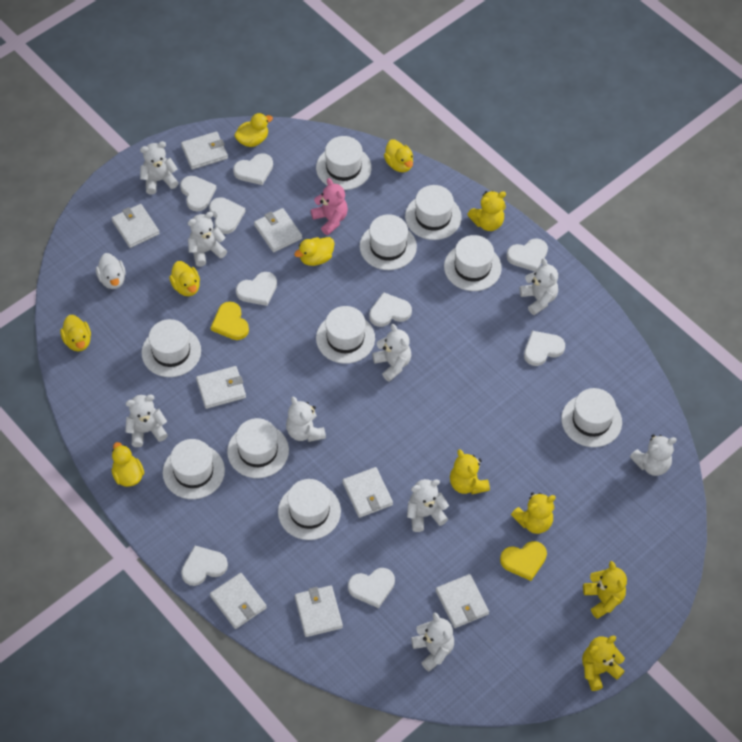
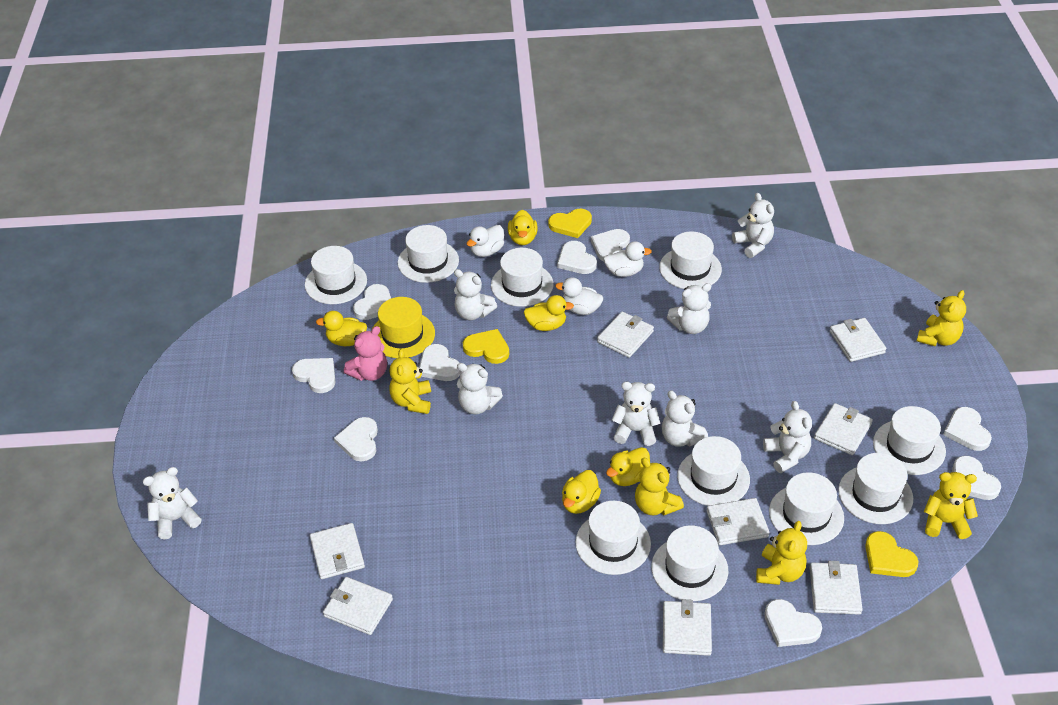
white duck: [96,253,126,289] = 1 -> [467,225,504,257] [555,277,603,315] [603,241,652,277] = 3
white teddy bear: [125,395,168,447] [140,141,179,195] [188,212,227,267] [286,397,326,442] [372,324,411,382] [407,479,449,532] [411,613,454,671] [520,258,558,315] [630,434,677,476] = 9 -> [143,467,201,540] [454,269,497,320] [457,363,503,414] [612,382,660,446] [662,390,708,447] [667,283,711,334] [732,193,774,258] [763,401,812,473] = 8
yellow duck: [60,315,91,352] [112,442,144,487] [169,261,200,296] [234,113,273,147] [294,237,335,266] [384,139,413,172] = 6 -> [316,311,367,346] [508,210,538,245] [524,295,574,331] [562,470,601,514] [606,447,650,486] = 5
yellow hat: none = 0 -> [371,297,435,358] = 1
yellow heart: [211,302,249,340] [500,541,547,581] = 2 -> [463,329,509,364] [548,209,592,238] [865,531,919,577] = 3

